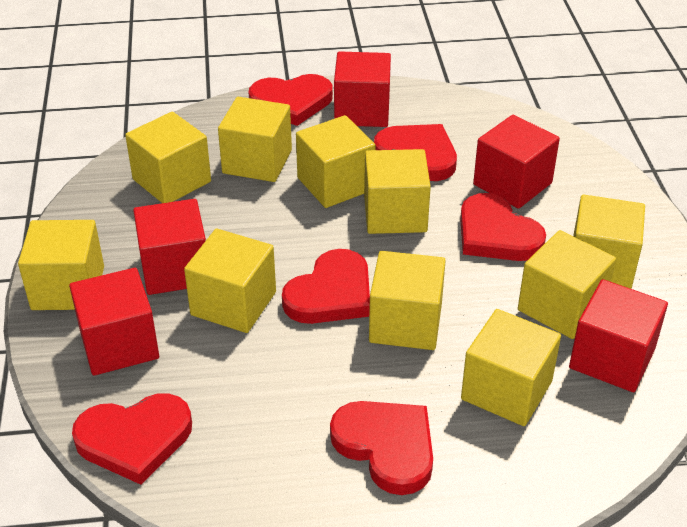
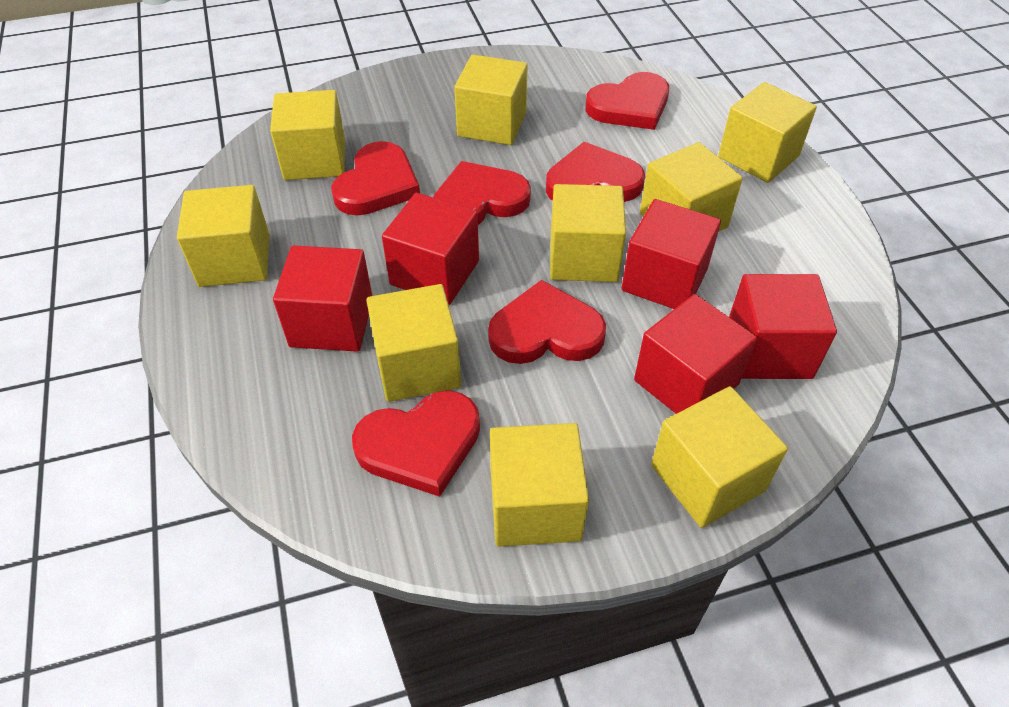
yellow cube: [18,220,104,310] [125,112,211,203] [184,229,276,333] [218,97,292,182] [296,115,376,208] [364,149,431,234] [369,251,446,350] [461,309,561,426] [518,230,616,339] [573,194,645,289] = 10 -> [177,185,270,287] [270,90,345,180] [366,284,461,402] [454,54,528,145] [490,423,589,547] [550,184,626,282] [640,142,743,232] [651,386,788,528] [718,82,817,183] = 9

